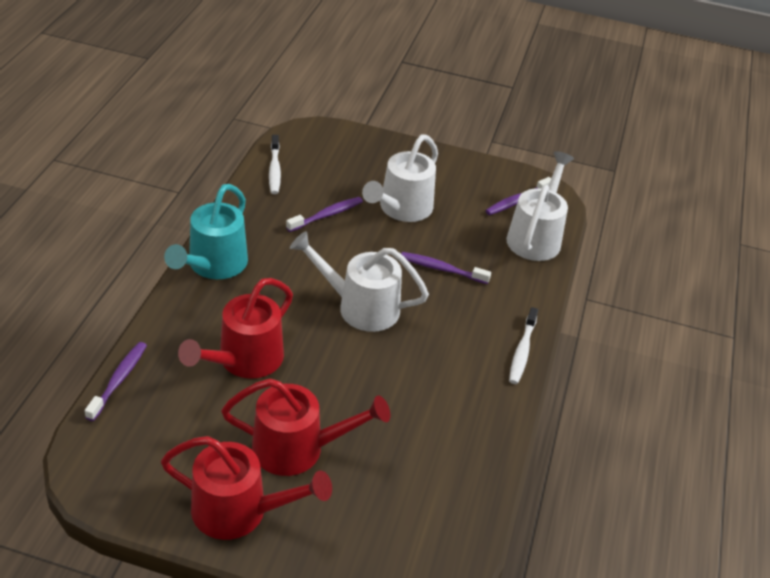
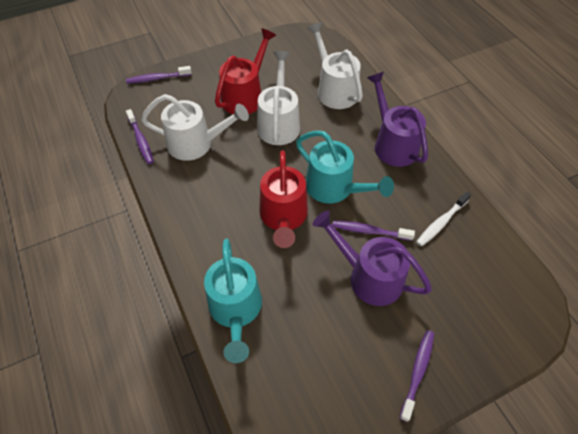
purple watering can: none = 0 -> [312,211,432,306] [367,72,428,167] = 2
red watering can: [161,436,332,540] [178,278,293,379] [221,378,390,476] = 3 -> [215,28,276,114] [259,150,308,248] = 2
turquoise watering can: [164,184,248,279] = 1 -> [204,239,262,363] [296,130,394,204] = 2
white toothbrush: [269,135,281,194] [509,307,538,384] = 2 -> [416,192,471,246] = 1

